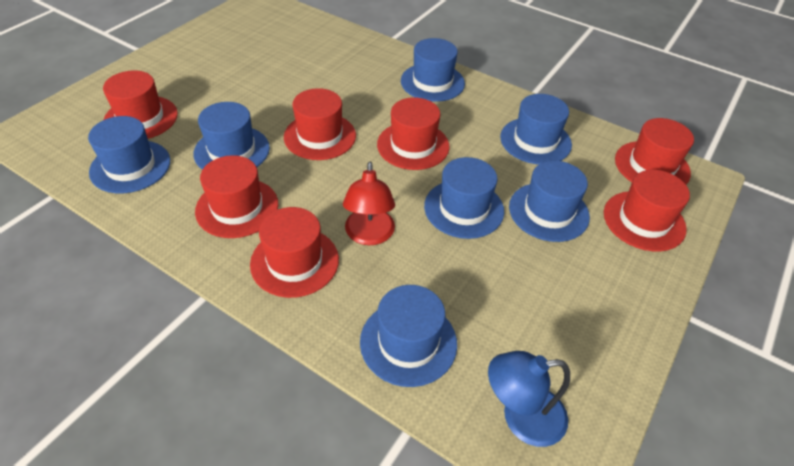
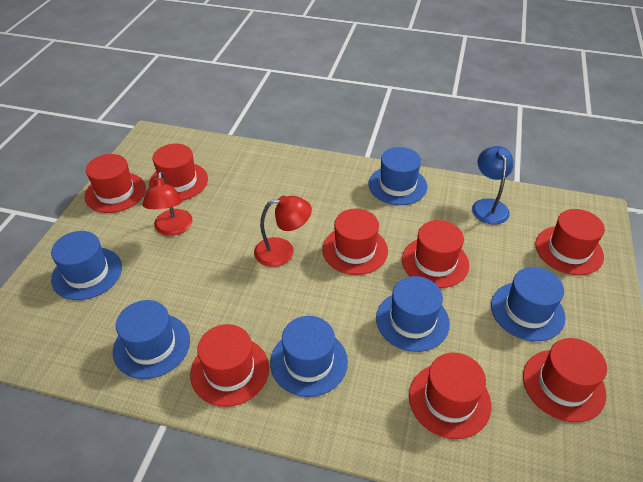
blue hat: [88,116,170,193] [193,102,270,170] [360,285,457,387] [401,38,465,102] [424,157,504,239] [500,94,572,164] [509,161,590,242] = 7 -> [51,231,122,300] [113,300,190,379] [270,316,348,397] [368,147,427,205] [376,276,450,352] [491,267,565,341] = 6
red hat: [103,70,178,139] [195,155,278,238] [250,207,339,298] [284,88,356,160] [377,97,450,170] [604,170,690,251] [615,118,694,184] = 7 -> [84,154,146,213] [149,144,208,200] [190,324,269,407] [322,209,388,275] [402,220,469,288] [409,353,491,439] [523,338,607,422] [536,209,605,275] = 8
red lamp: [343,162,395,245] = 1 -> [143,172,193,236] [254,196,312,267] = 2

